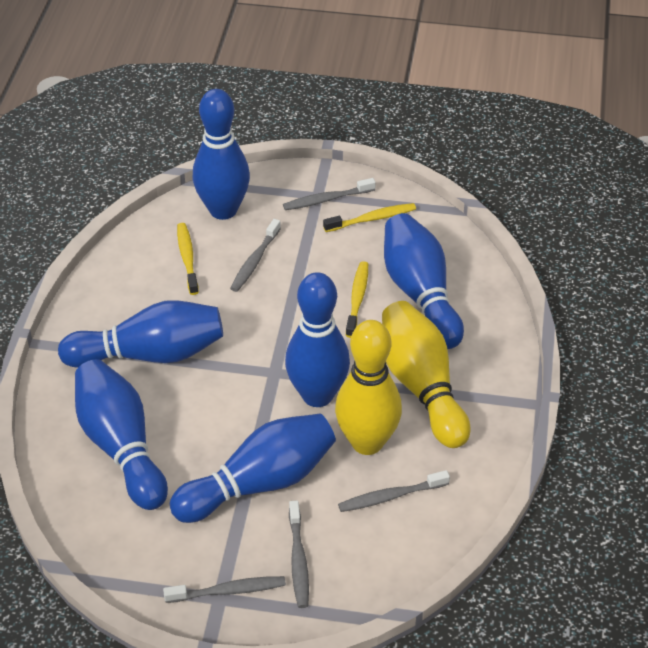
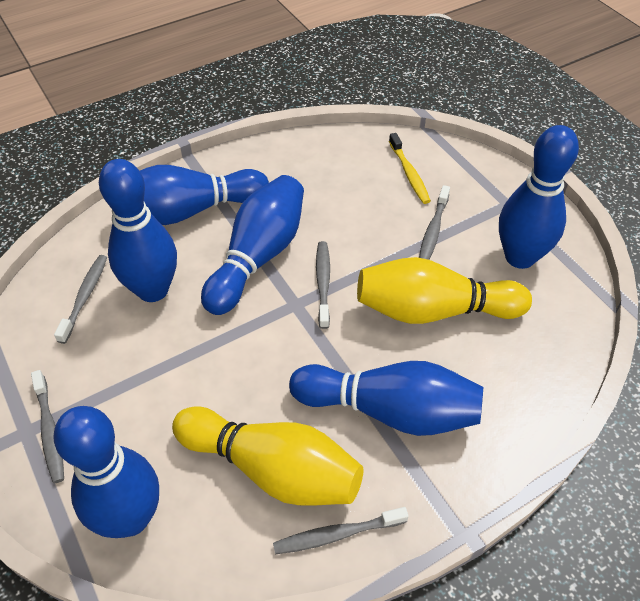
yellow toothbrush: [177,223,199,295] [323,203,416,232] [346,262,368,338] = 3 -> [389,133,431,204] = 1

